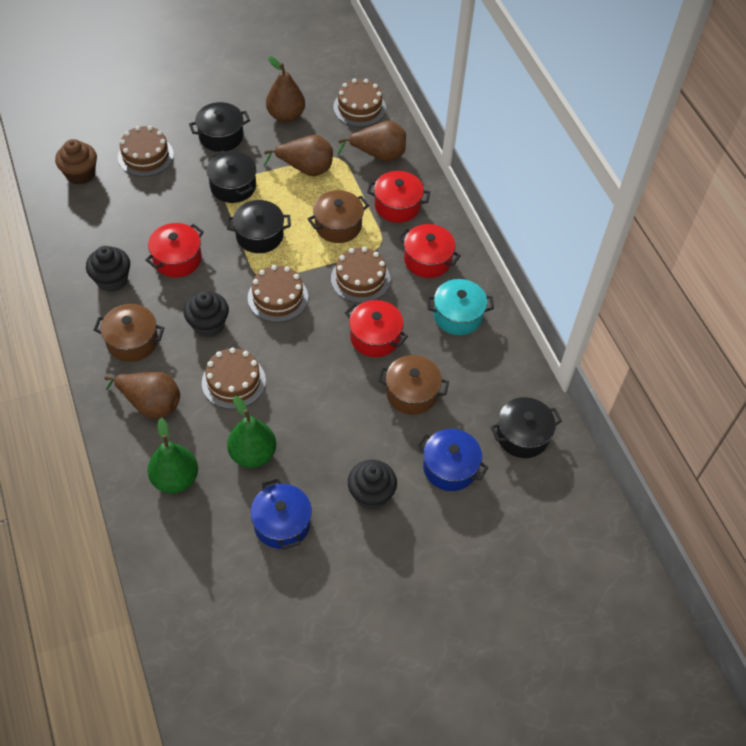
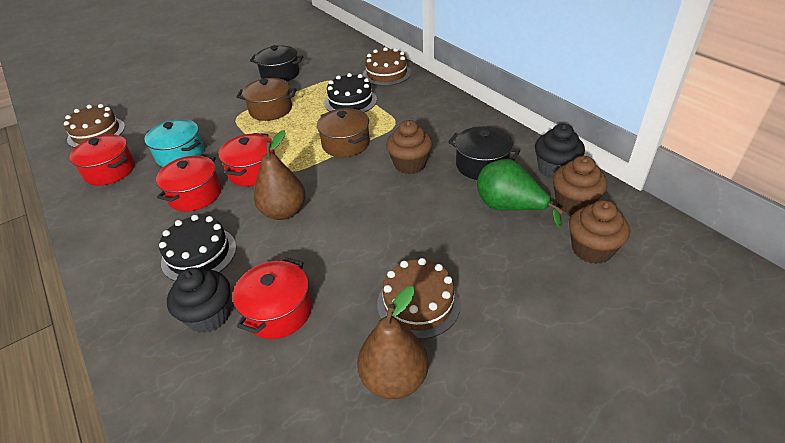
black cake: none = 0 -> [159,215,236,281] [325,73,377,113] = 2
black cupcake: [86,246,130,292] [183,291,229,337] [348,460,397,510] = 3 -> [167,267,231,333] [535,123,585,179] = 2
black pot: [189,102,250,152] [207,151,256,203] [227,200,291,253] [490,397,562,458] = 4 -> [250,45,304,82] [448,126,520,180] = 2
blue pot: [250,479,312,549] [417,429,489,491] = 2 -> none = 0
brown cake: [118,126,174,177] [202,347,266,409] [248,265,308,322] [331,247,390,303] [333,78,386,127] = 5 -> [64,104,125,148] [363,47,411,86] [377,258,461,339] = 3
brown cupcake: [55,139,97,185] = 1 -> [386,120,433,174] [553,156,607,215] [569,200,630,264] = 3
brown pear: [104,372,180,419] [264,135,333,176] [266,56,305,123] [338,121,406,162] = 4 -> [254,130,305,220] [357,286,429,399] = 2
brown pot: [94,304,165,362] [308,190,369,243] [378,355,449,415] = 3 -> [237,78,297,121] [317,108,370,157] = 2
green pear: [147,418,198,494] [227,396,276,468] = 2 -> [477,159,564,228] = 1

